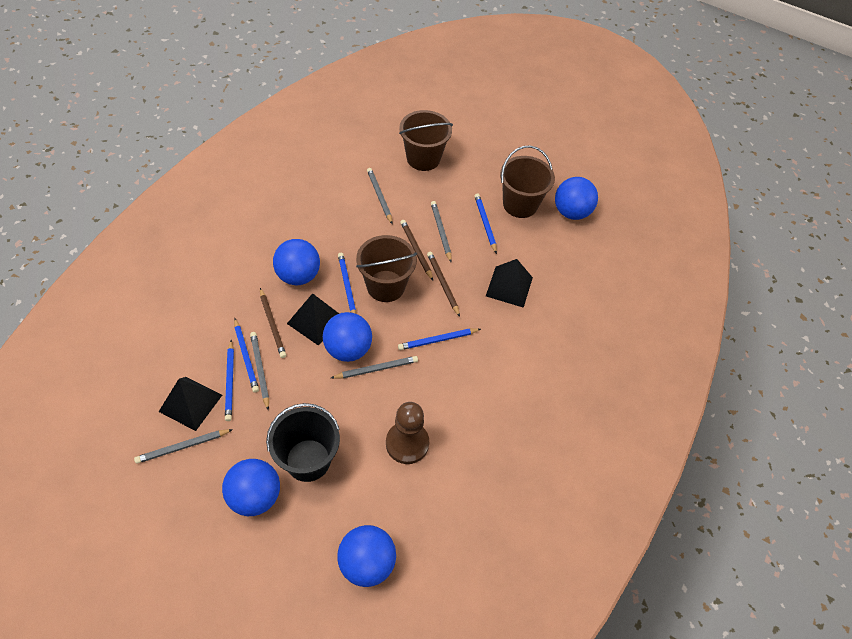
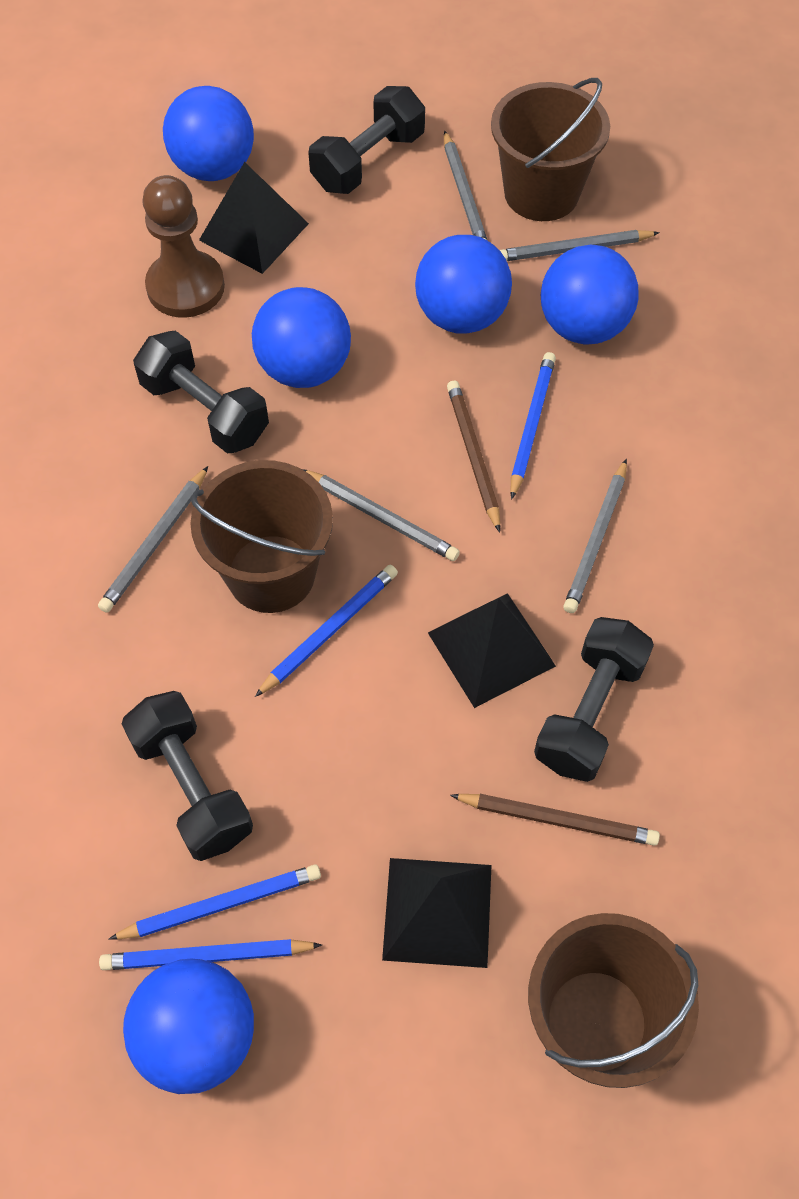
black bucket: [266,403,340,482] = 1 -> none = 0
black dumbbell: none = 0 -> [122,691,253,861] [133,330,269,453] [309,86,425,194] [534,617,654,782] = 4
blue pencil: [225,340,234,421] [234,318,259,393] [338,253,356,314] [398,329,481,350] [475,193,497,254] = 5 -> [99,939,322,970] [108,865,321,940] [255,565,398,697] [510,352,556,500] = 4
brown pencil: [260,288,286,358] [400,220,433,280] [427,252,460,317] = 3 -> [447,381,500,533] [450,794,660,846] = 2

